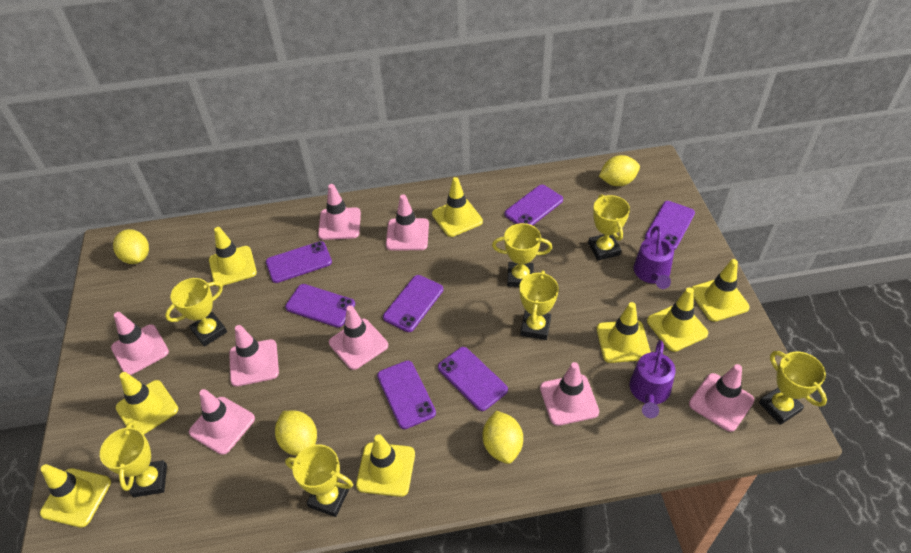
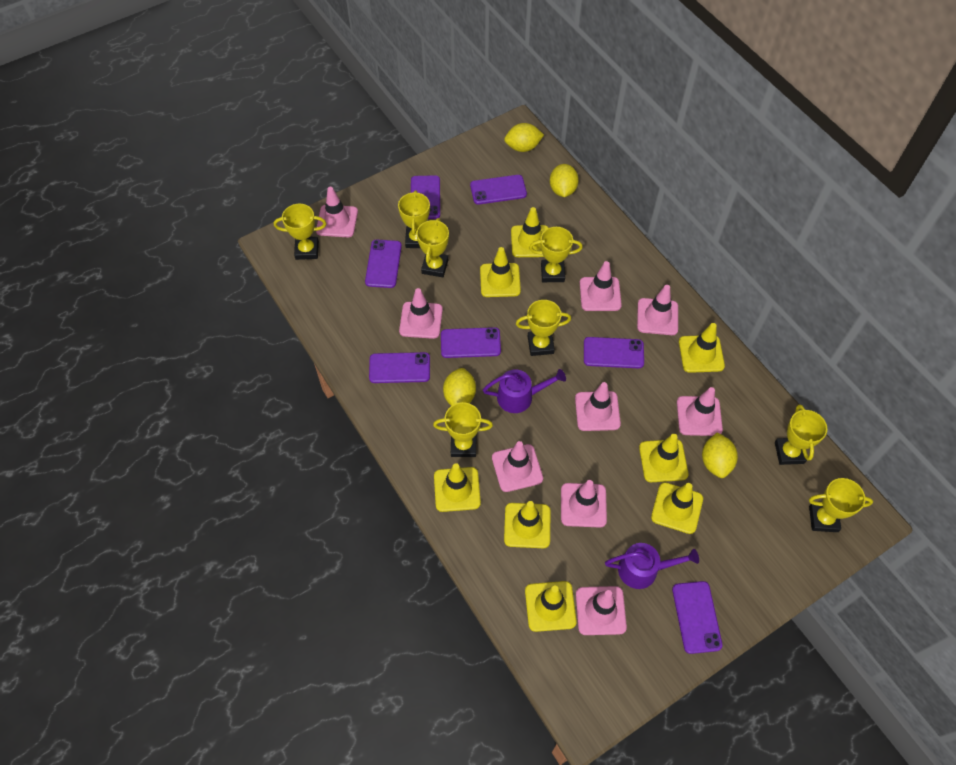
pink traffic cone: [111,312,169,375] [189,389,255,455] [229,325,279,387] [318,184,361,240] [329,305,388,370] [386,194,429,250] [540,362,599,426] [689,364,754,432] = 8 -> [316,187,358,237] [399,288,443,339] [492,441,543,492] [561,480,607,528] [575,382,621,431] [576,586,627,635] [580,261,622,311] [637,285,678,335] [677,387,723,436] = 9
yellow trophy: [100,421,167,497] [165,278,227,347] [285,445,353,517] [492,223,552,287] [519,270,559,340] [588,194,630,260] [759,351,827,425] = 7 -> [274,204,326,260] [398,190,430,248] [416,218,449,277] [433,402,493,457] [516,300,571,356] [529,227,583,282] [775,404,827,465] [809,478,873,532] = 8

